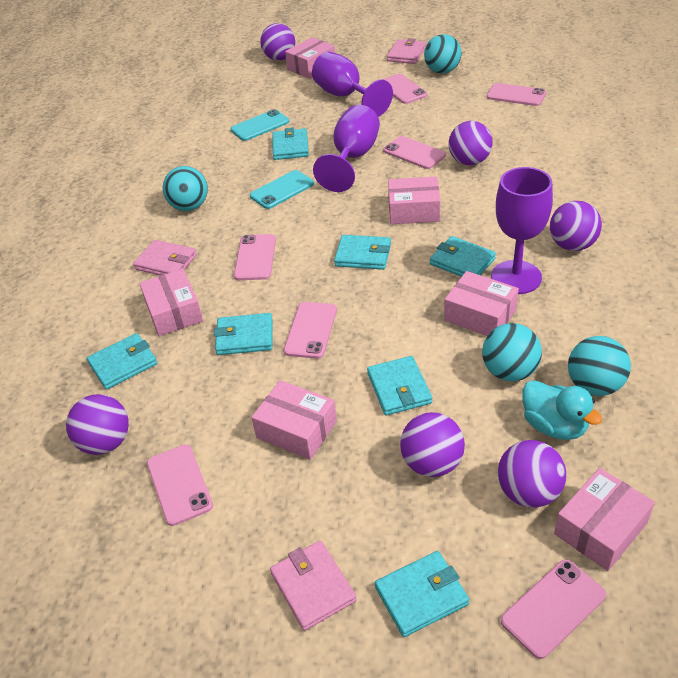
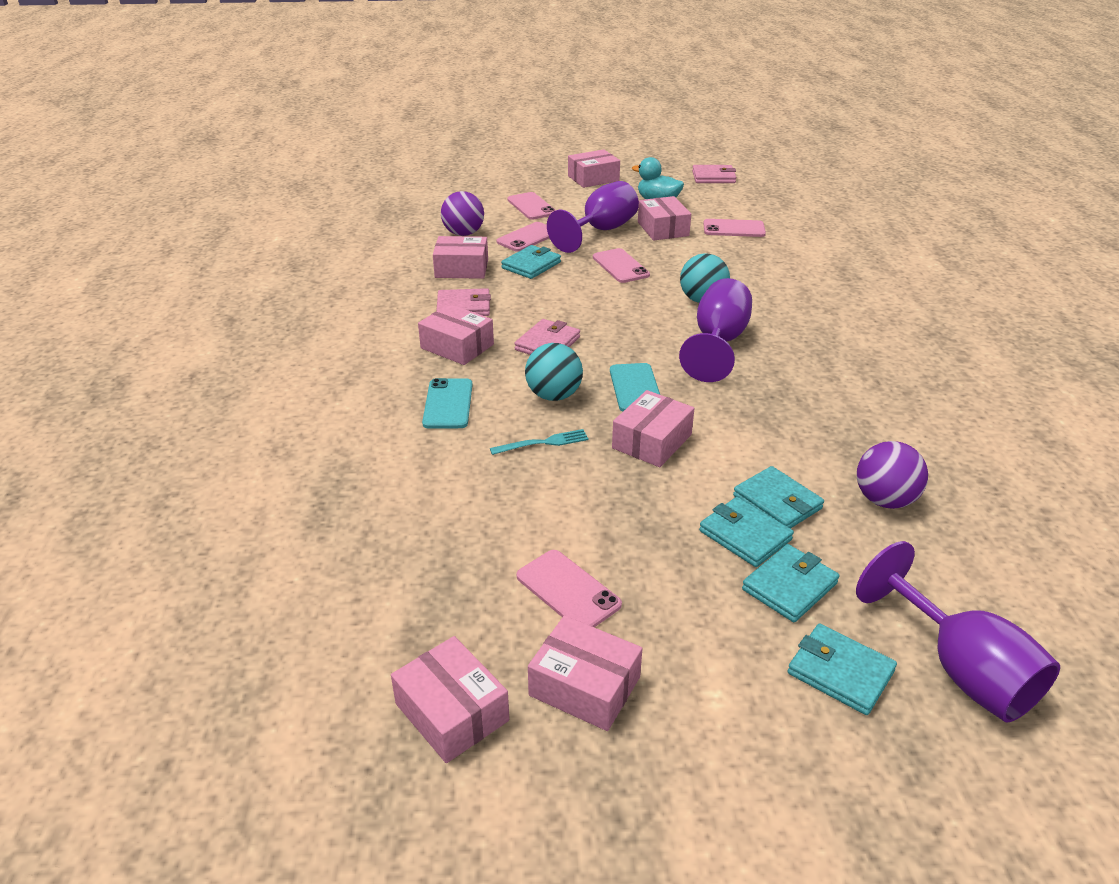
pink box: [139,269,203,336] [251,380,337,460] [285,37,335,79] [388,177,440,224] [444,271,519,336] [554,468,655,571] = 6 -> [391,636,509,763] [418,304,494,365] [433,236,488,279] [528,615,643,731] [568,149,620,188] [612,390,694,467] [638,196,691,241] = 7
pink phone: [147,444,213,526] [234,234,276,280] [284,302,337,359] [382,74,427,104] [383,136,446,169] [487,83,546,106] [501,559,606,659] = 7 -> [497,222,549,252] [507,192,556,220] [516,550,622,627] [593,248,650,283] [703,219,766,237] = 5
purple ball: [66,394,129,455] [260,23,295,61] [400,412,465,477] [449,121,492,165] [498,440,566,508] [550,201,602,251] = 6 -> [441,191,484,236] [857,441,928,509] = 2
turquoise ball: [163,166,208,211] [424,34,462,74] [482,323,542,382] [568,336,631,396] = 4 -> [525,343,583,401] [680,253,730,303] = 2
turquoise fork: none = 0 -> [490,429,589,455] = 1
turquoise wallet: [87,333,157,390] [214,313,273,355] [272,128,309,160] [334,235,391,270] [367,356,432,415] [375,551,469,637] [430,236,496,277] = 7 -> [501,245,561,279] [699,497,794,567] [733,466,824,529] [742,544,839,622] [788,623,897,715] = 5

